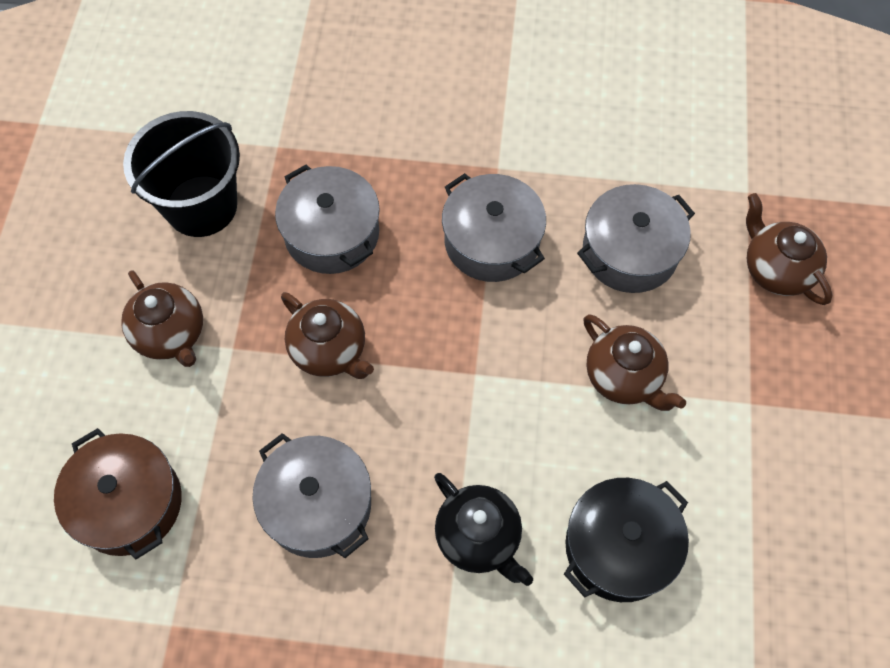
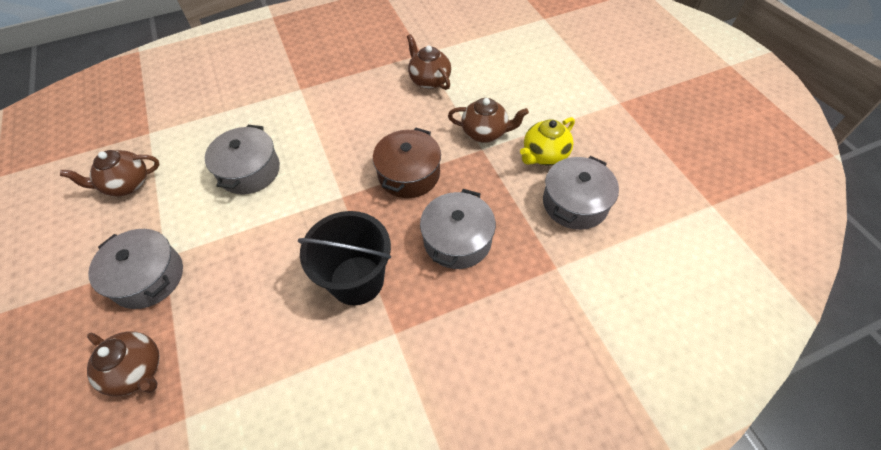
black pot: [564,478,689,602] = 1 -> none = 0
black teapot: [434,473,533,586] = 1 -> none = 0
yellow teapot: none = 0 -> [520,117,575,166] = 1

